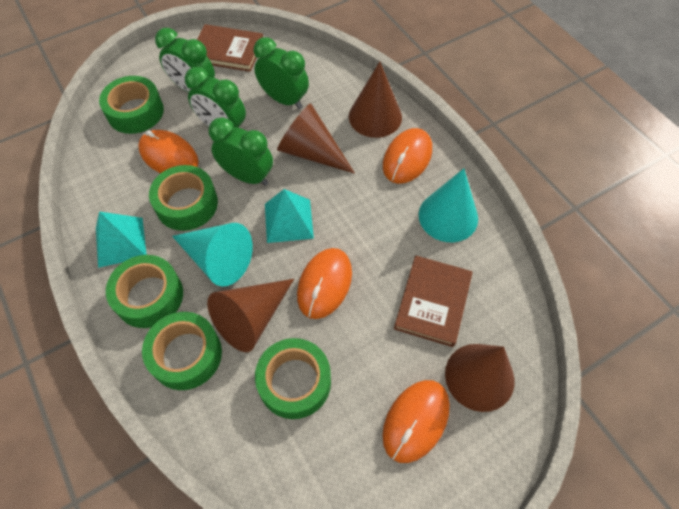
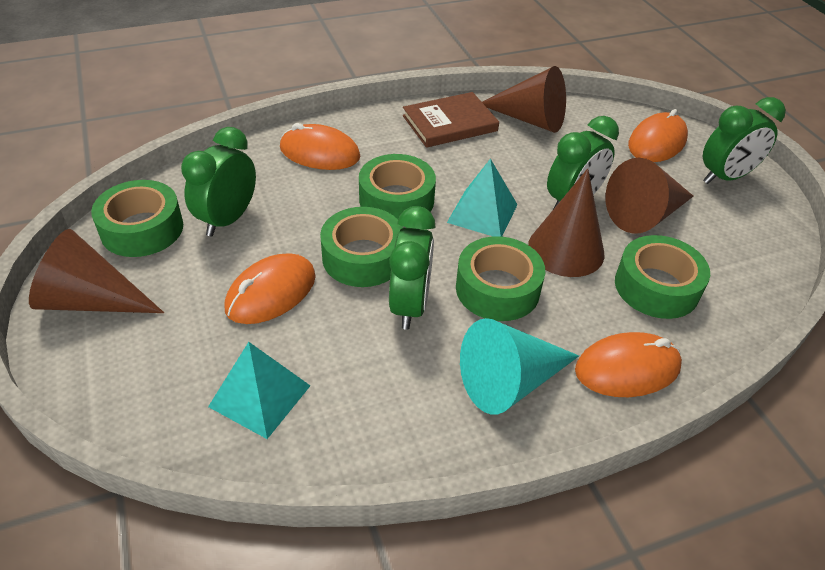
brown book: [197,24,263,72] [394,255,472,347] = 2 -> [403,92,499,148] = 1
turquoise cone: [172,223,253,287] [419,168,478,242] = 2 -> [460,318,579,414] = 1

